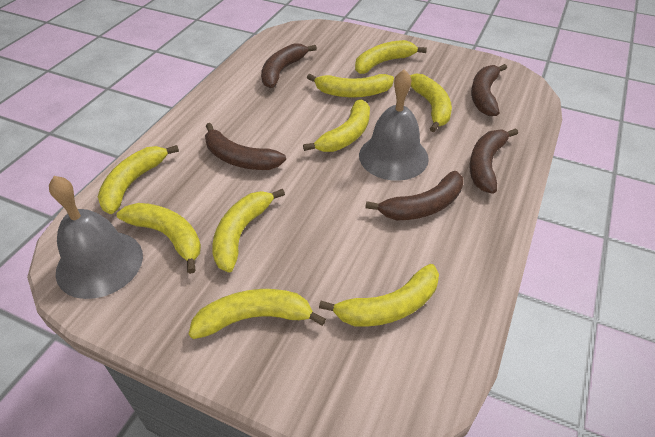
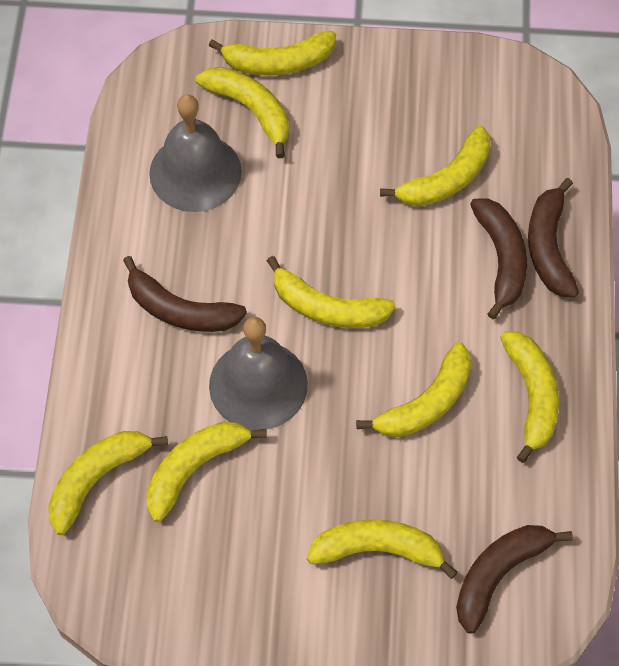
brown banana: [205,123,286,170] [261,43,317,88] [365,171,463,220] [469,128,518,194] [471,64,507,116] = 5 -> [123,256,247,332] [456,525,573,634] [470,198,527,319] [528,178,579,298] = 4

